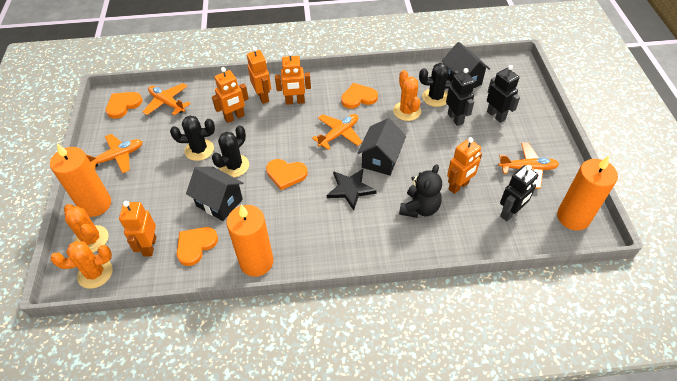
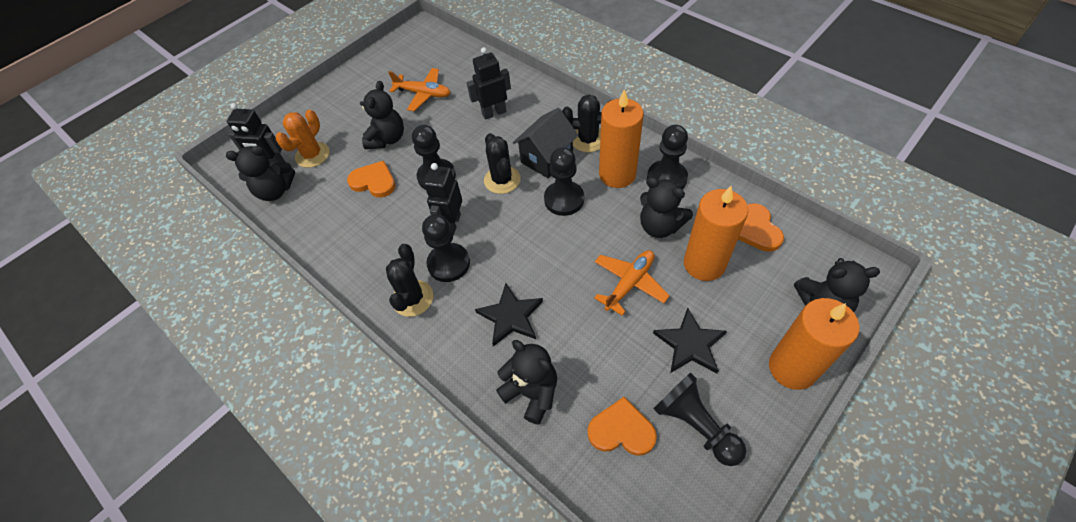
black house: [186,167,244,221] [358,118,406,175] [442,42,490,88] = 3 -> [513,108,578,178] = 1
black pawn: none = 0 -> [412,125,456,190] [422,214,470,282] [544,147,584,216] [647,125,688,189] [653,372,746,466] = 5
black star: [327,169,377,210] = 1 -> [475,283,543,347] [653,308,727,374] = 2
black teddy bear: [399,164,442,218] = 1 -> [226,146,295,201] [360,81,404,149] [496,340,557,425] [640,177,693,238] [794,258,880,312] = 5
orange cactus: [51,241,113,289] [64,204,109,252] [393,70,421,121] = 3 -> [275,110,329,168] = 1
orange heart: [106,92,143,119] [177,227,218,266] [266,159,308,190] [341,83,378,109] = 4 -> [347,161,396,197] [588,397,657,456] [738,203,784,252] = 3
orange plane: [86,134,143,173] [143,83,191,116] [312,114,362,150] [498,143,559,189] = 4 -> [388,68,451,111] [594,250,670,316] = 2
orange robot: [119,201,156,256] [212,67,249,123] [247,47,271,104] [275,51,311,105] [447,137,482,194] = 5 -> none = 0

